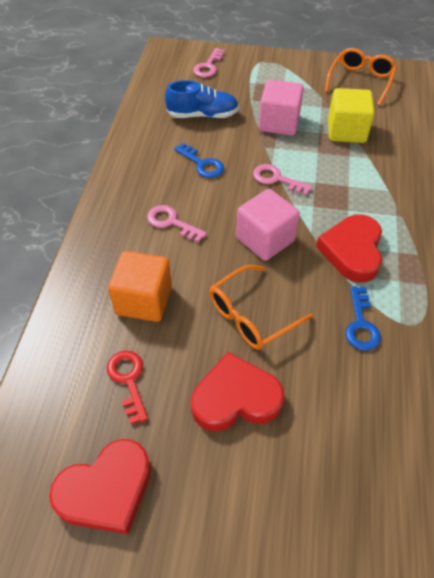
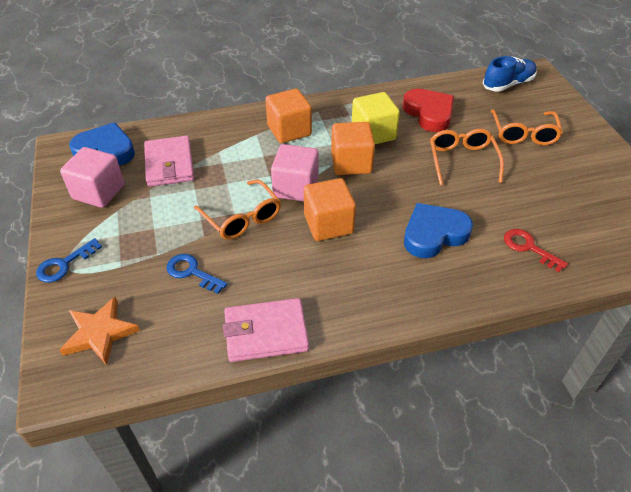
blue heart: none = 0 -> [69,122,135,166] [404,203,473,258] = 2
orange cube: [108,251,172,322] = 1 -> [265,89,312,143] [304,178,356,241] [331,122,375,175] = 3
orange glasses: [209,265,313,350] [325,48,397,106] = 2 -> [194,179,281,240] [430,129,504,185] [490,109,563,145] = 3
orange star: none = 0 -> [60,297,140,365] = 1
pink key: [147,205,207,243] [193,48,225,77] [253,164,313,195] = 3 -> none = 0
pink wallet: none = 0 -> [144,136,194,187] [223,298,309,362] = 2
red heart: [49,439,151,534] [191,352,284,432] [316,214,382,283] = 3 -> [403,89,454,132] = 1

